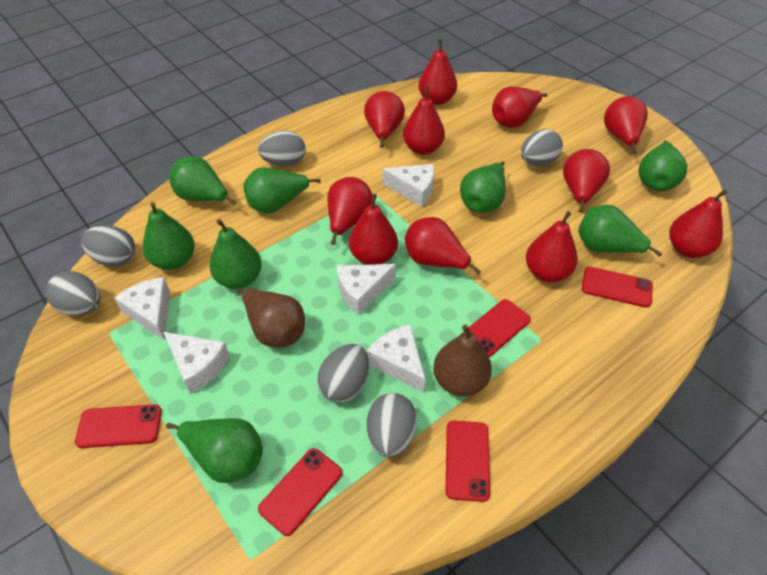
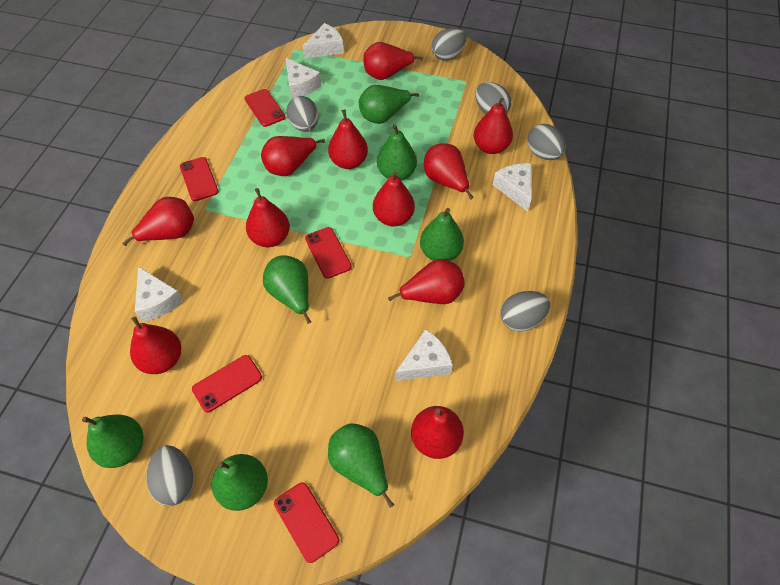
brown pear: [237,287,305,348] [433,324,492,396] = 2 -> none = 0
green pear: [143,202,195,270] [166,418,263,483] [169,156,236,205] [209,219,262,289] [243,167,321,214] [460,161,506,213] [578,205,662,257] [638,140,687,191] = 8 -> [82,415,143,468] [212,454,268,511] [263,256,311,324] [328,423,394,508] [359,85,419,124] [377,124,417,181] [420,208,464,261] = 7

